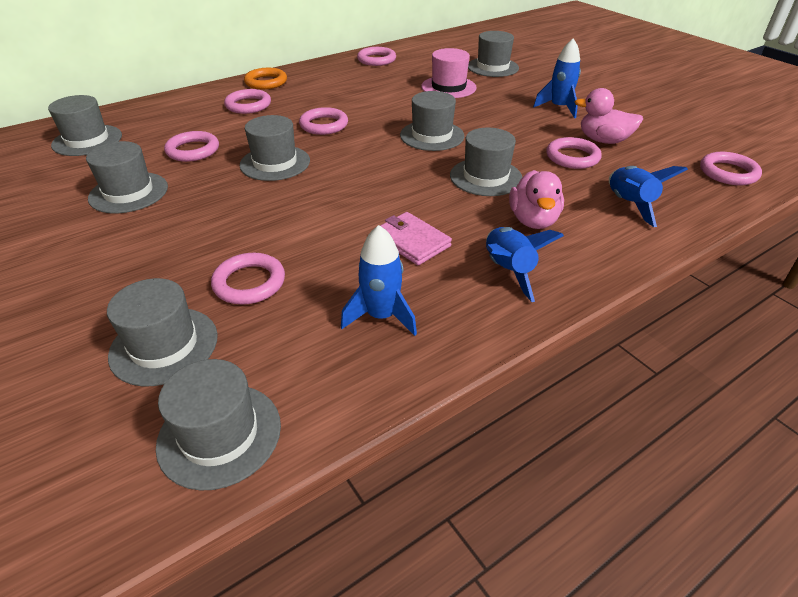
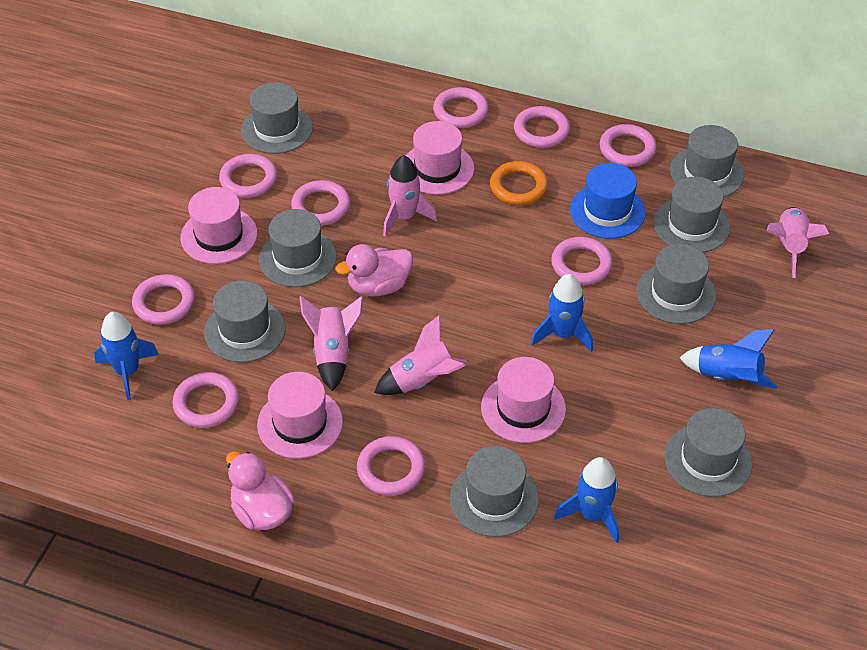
blue hat: none = 0 -> [570,163,646,239] = 1
pink hat: [421,48,477,98] = 1 -> [181,187,257,264] [257,372,343,459] [406,121,474,195] [481,357,566,443] = 4
pink ring: [164,131,219,162] [211,253,285,305] [224,89,271,114] [299,107,348,135] [357,47,396,66] [546,137,602,169] [700,152,762,185] = 7 -> [132,274,195,325] [172,372,239,428] [219,154,277,198] [291,180,350,225] [357,436,425,496] [433,87,489,128] [514,106,570,148] [551,237,613,285] [599,124,657,167] = 9
pink rocket: none = 0 -> [299,296,363,391] [374,316,467,395] [383,155,437,236] [766,207,829,278] = 4
pink wallet: [380,212,452,265] = 1 -> none = 0

